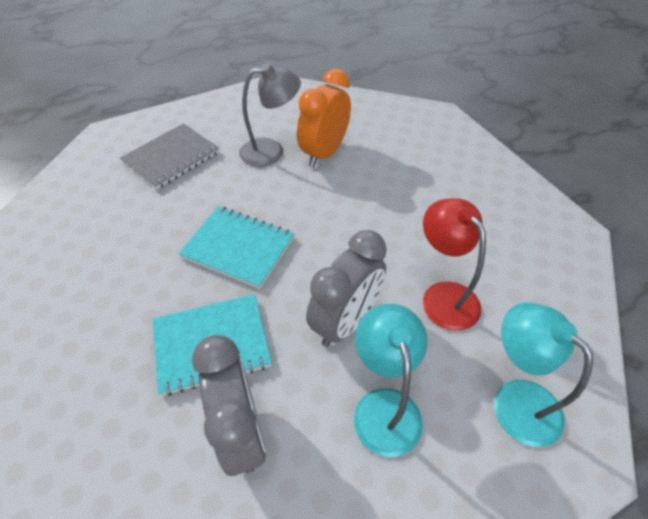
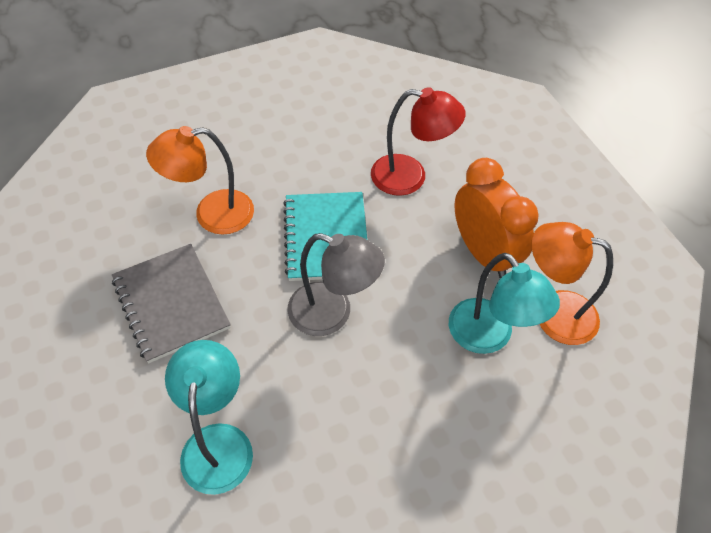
grey clock: [192,335,266,476] [306,230,387,347] = 2 -> none = 0
orange lamp: none = 0 -> [146,126,254,235] [531,222,613,345] = 2
turquoise notebook: [153,294,272,396] [178,206,294,289] = 2 -> [283,192,367,281] = 1

